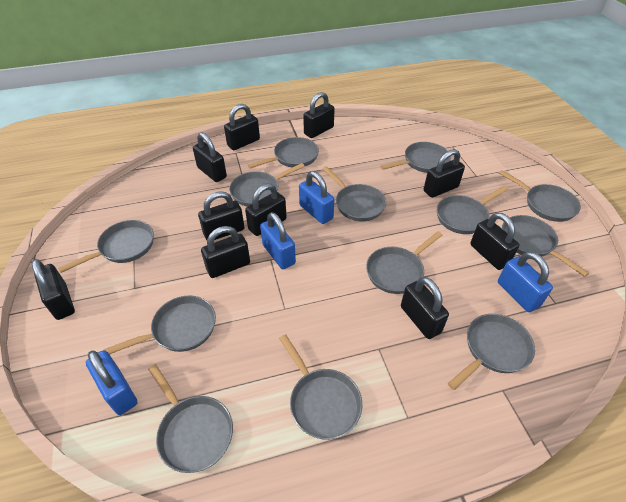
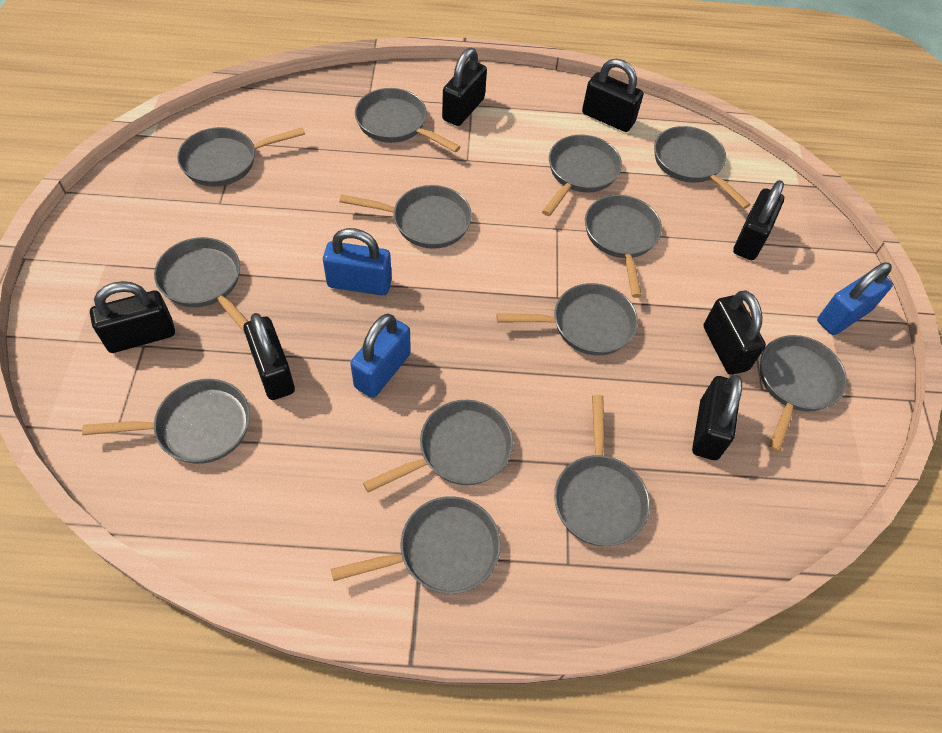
black padlock: [32,259,75,320] [193,132,227,182] [198,191,245,240] [201,226,250,278] [224,104,260,150] [245,183,287,236] [303,92,335,138] [401,277,449,339] [424,149,465,198] [470,212,519,270] = 10 -> [90,281,175,353] [243,313,295,400] [442,48,487,126] [582,59,643,132] [692,375,742,460] [704,290,766,375] [733,180,784,260] = 7
blue padlock: [86,350,138,415] [260,212,296,269] [299,171,334,224] [498,252,553,312] = 4 -> [323,228,392,295] [350,314,411,398] [817,262,893,335] = 3

